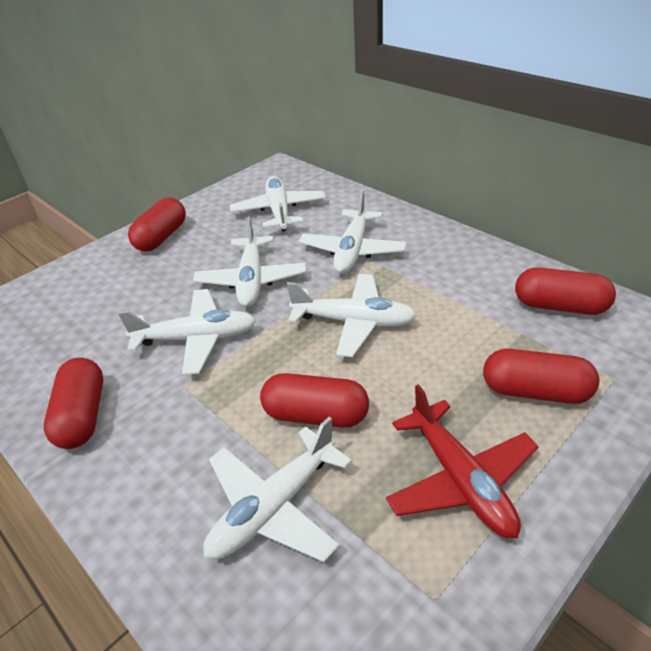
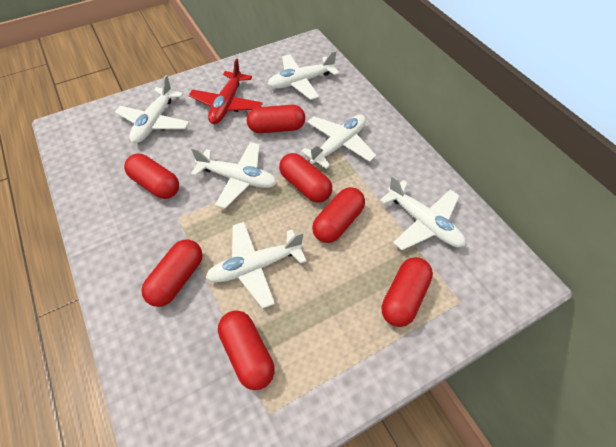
red capsule: [44,358,103,449] [128,198,186,252] [260,373,369,428] [483,349,599,404] [515,267,616,315] = 5 -> [124,154,179,199] [141,239,203,307] [218,310,275,390] [247,105,305,133] [279,153,332,203] [312,187,365,243] [382,257,433,327] = 7

